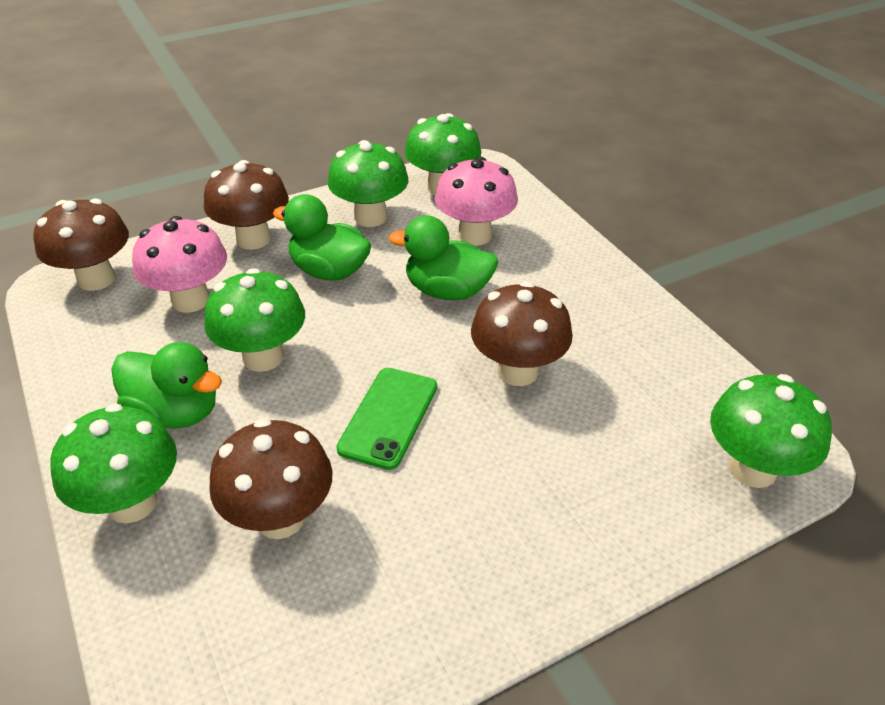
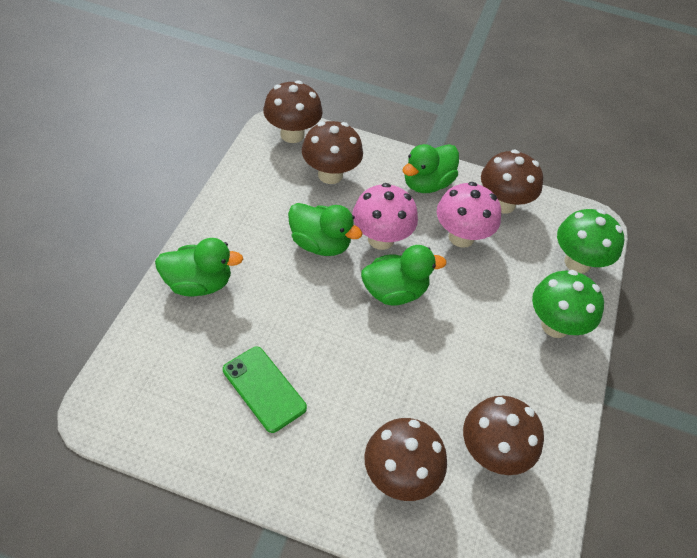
brown mushroom: [34,198,129,291] [204,160,289,250] [209,419,332,539] [471,282,573,386] = 4 -> [263,80,323,143] [302,121,363,184] [364,418,447,501] [463,396,544,475] [481,150,543,214] = 5
green duck: [111,342,222,429] [273,194,371,281] [388,215,499,300] = 3 -> [155,238,243,297] [288,203,363,256] [361,245,447,306] [402,144,459,193] = 4
green mushroom: [50,404,177,523] [204,268,305,372] [328,140,408,227] [405,113,481,195] [710,374,832,488] = 5 -> [532,270,604,338] [557,209,624,273] = 2

